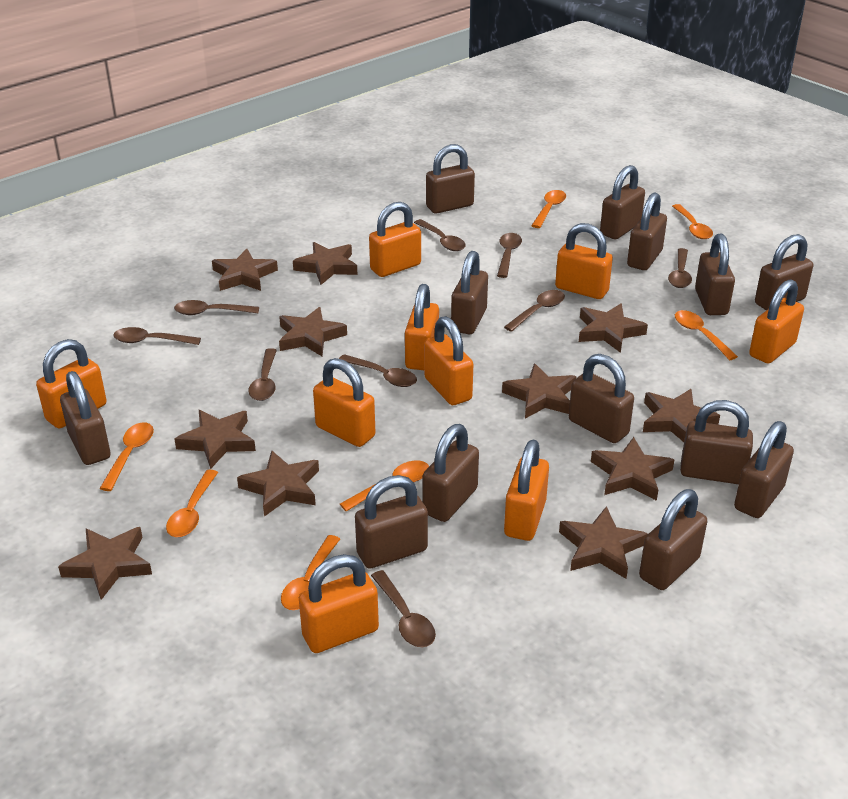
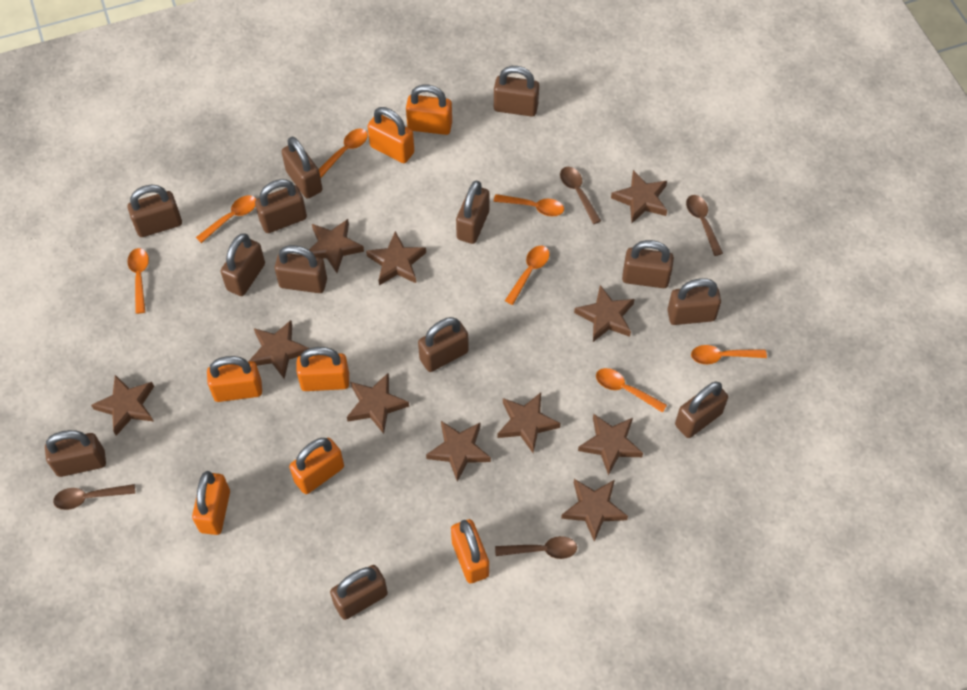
brown spoon: [113,327,201,345] [174,300,259,315] [249,348,277,401] [339,354,417,387] [371,570,436,647] [414,219,466,251] [497,233,522,278] [504,290,565,332] [668,248,692,288] = 9 -> [53,484,135,510] [495,536,577,559] [560,167,601,224] [686,195,723,256] = 4
orange padlock: [36,339,106,428] [299,554,379,653] [313,358,375,447] [369,202,421,277] [405,284,439,370] [424,316,473,405] [504,439,549,541] [555,223,613,299] [749,279,804,364] = 9 -> [192,471,230,535] [207,356,262,402] [289,438,344,494] [297,347,349,391] [367,107,414,163] [406,85,452,135] [451,519,489,583] = 7

